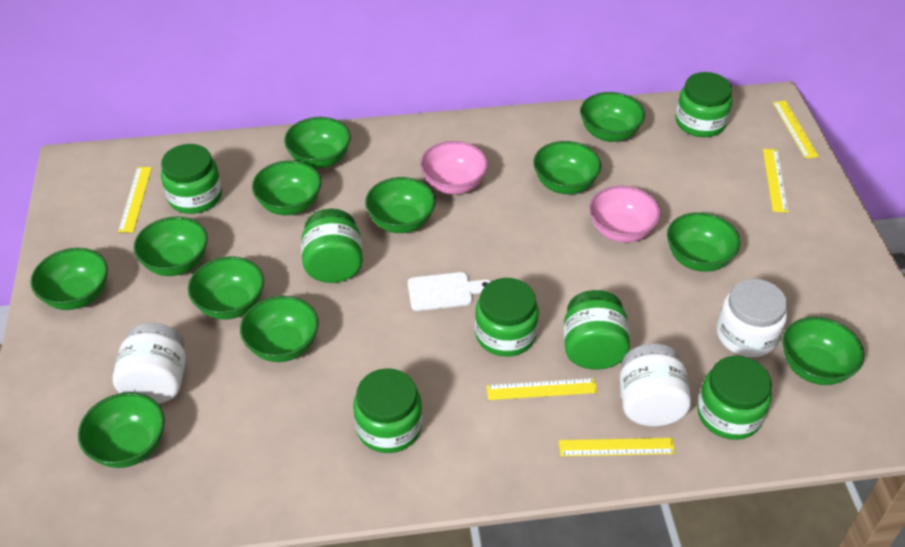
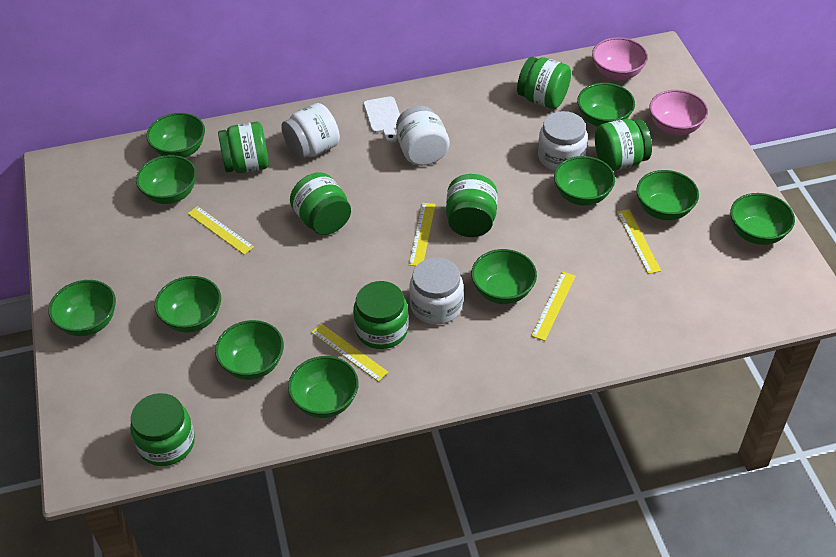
green bowl: [30,248,108,310] [78,392,165,468] [133,217,208,276] [188,256,264,320] [240,296,319,362] [252,160,322,215] [284,117,351,169] [365,177,436,233] [533,141,601,194] [580,92,645,142] [667,212,740,272] [782,317,864,385] = 12 -> [49,280,116,336] [136,155,197,204] [146,113,205,158] [155,276,221,333] [215,320,284,380] [288,356,359,418] [471,249,537,304] [554,156,615,206] [577,83,635,127] [636,170,699,220] [730,193,795,245] = 11
white jar: [113,323,186,404] [620,344,691,426] [717,279,787,357] = 3 -> [281,103,340,160] [396,106,449,166] [409,257,464,325] [538,111,588,171] = 4

